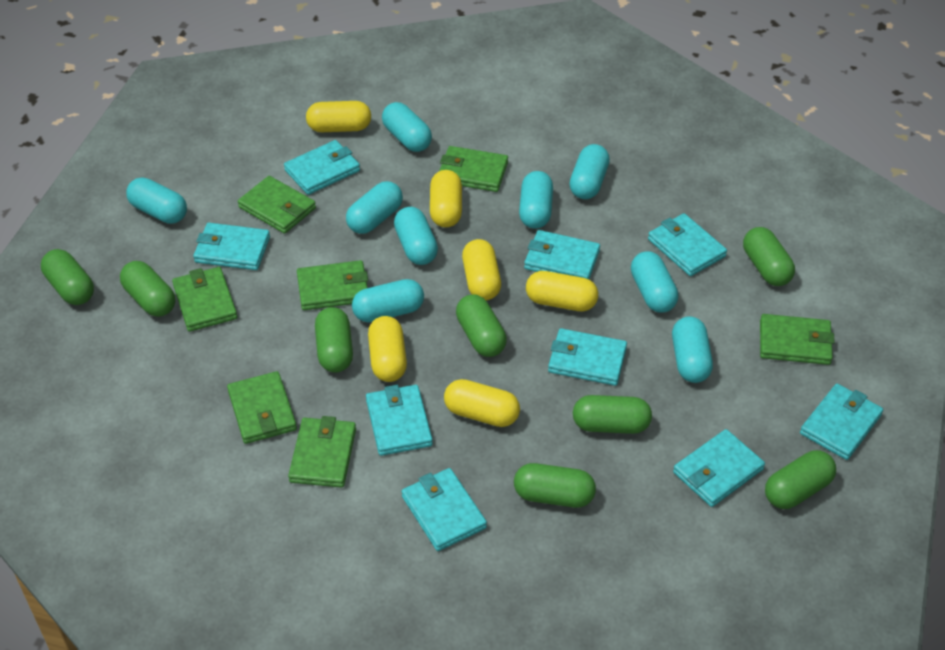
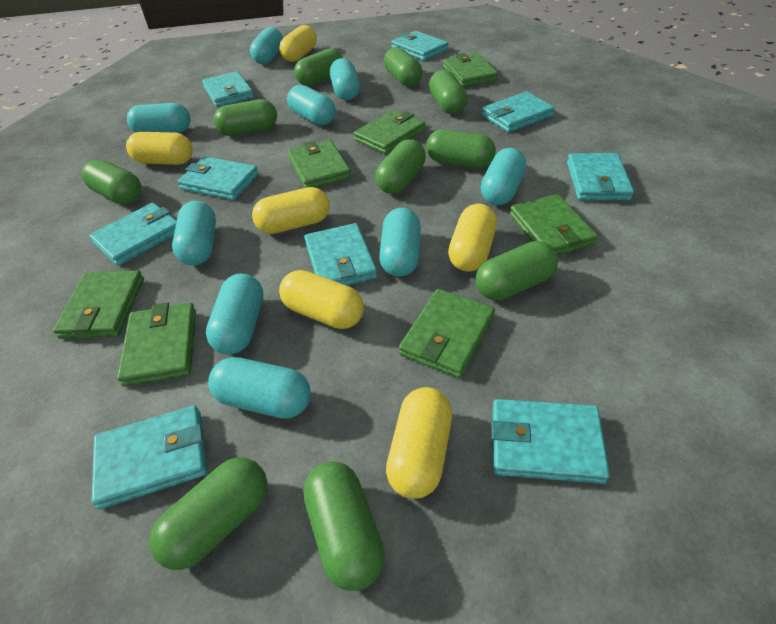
green capsule: [41,249,94,305] [120,261,175,317] [315,307,353,373] [456,295,507,357] [514,463,596,508] [573,395,652,434] [743,227,795,286] [765,450,836,509] = 8 -> [82,159,142,204] [149,457,267,570] [214,99,277,136] [294,48,343,86] [303,461,385,591] [375,139,426,194] [384,47,422,87] [426,129,496,168] [429,70,468,114] [475,241,558,300] = 10

